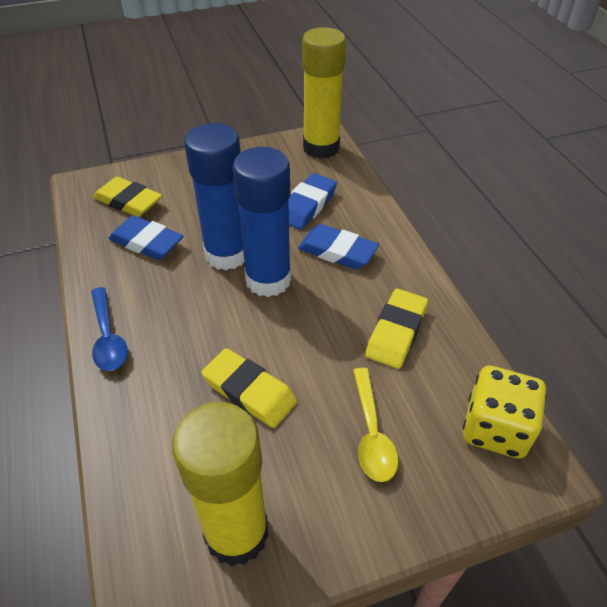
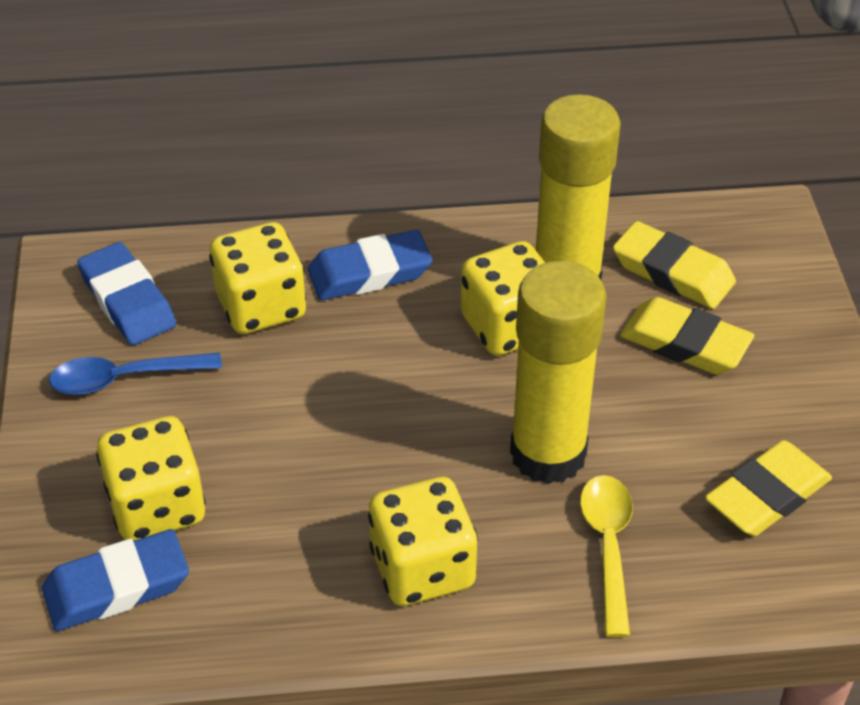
blue glue stick: [184,123,244,270] [232,147,292,297] = 2 -> none = 0
yellow dice: [463,366,547,459] = 1 -> [96,416,206,541] [209,222,306,334] [368,477,478,606] [461,241,545,356] = 4

